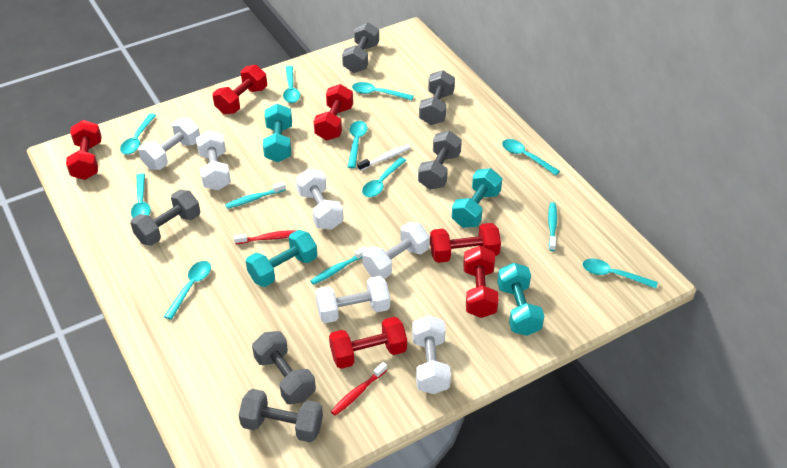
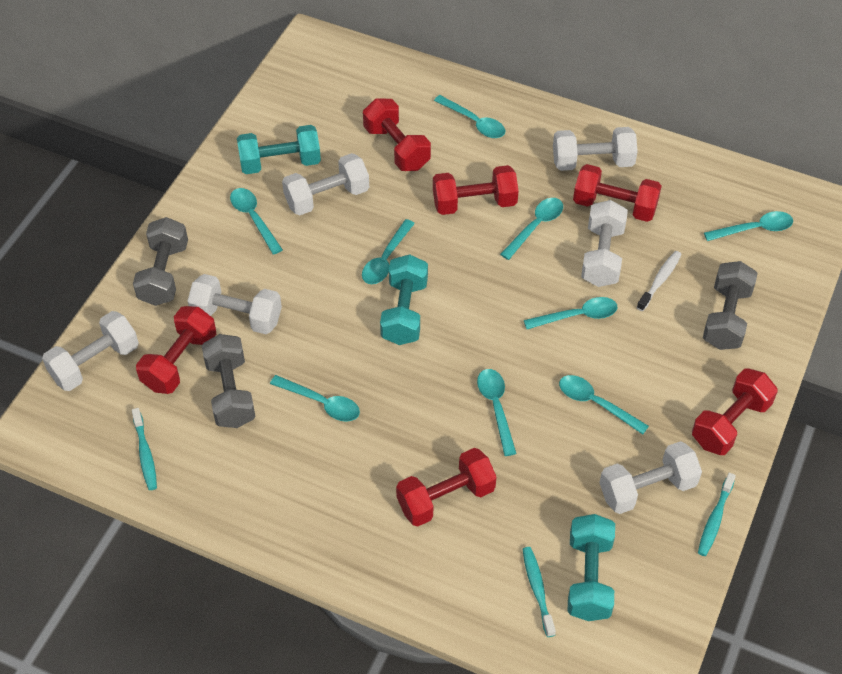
grey dumbbell: [130,190,200,246] [239,389,323,443] [252,331,316,405] [342,22,379,73] [418,131,462,190] [419,70,455,125] = 6 -> [133,217,188,306] [202,334,256,428] [703,261,758,350] = 3
red toothbrush: [234,230,297,244] [331,362,387,416] = 2 -> none = 0
turquoise dumbbell: [246,230,317,287] [263,103,292,162] [452,168,502,228] [497,263,544,336] = 4 -> [237,125,321,174] [380,254,428,345] [567,514,615,621] = 3

